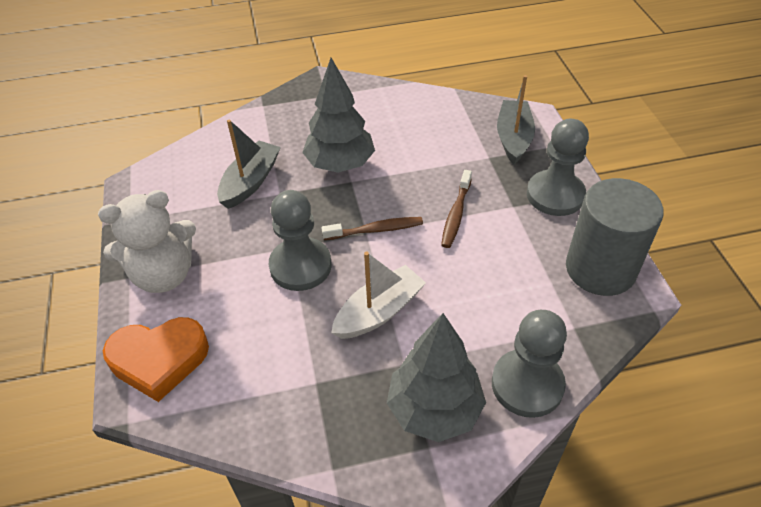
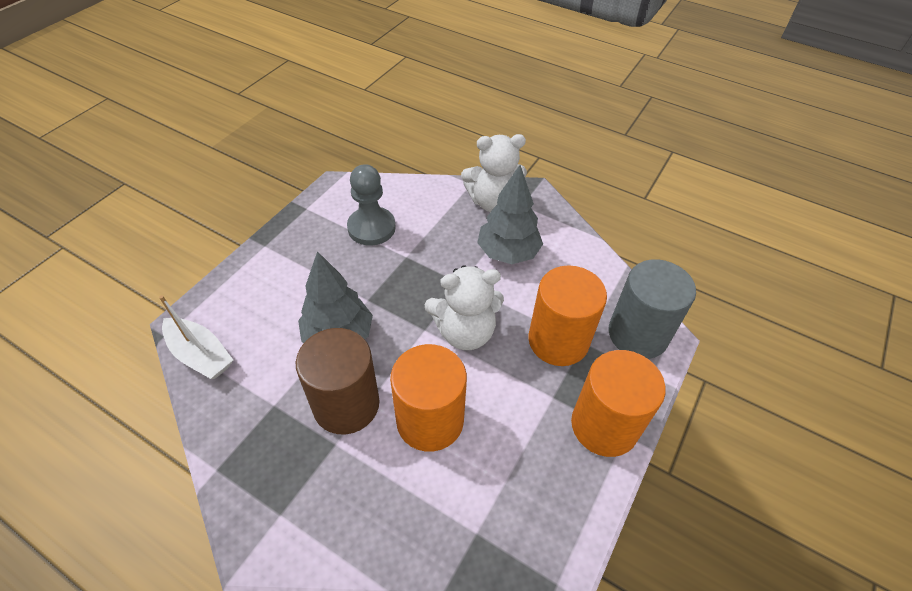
brown cylinder: none = 0 -> [296,328,380,434] = 1
brown toothbrush: [322,217,423,240] [441,170,472,248] = 2 -> none = 0
grey boat: [217,119,281,209] [497,75,535,164] = 2 -> none = 0
grey pawn: [269,190,332,291] [492,310,567,418] [527,119,589,216] = 3 -> [347,164,396,246] = 1
orange cylinder: none = 0 -> [390,344,467,452] [528,266,607,366] [571,350,666,457] = 3
orange heart: [103,317,209,402] = 1 -> none = 0
white teddy bear: [98,190,196,293] = 1 -> [425,265,504,350] [461,134,527,212] = 2

